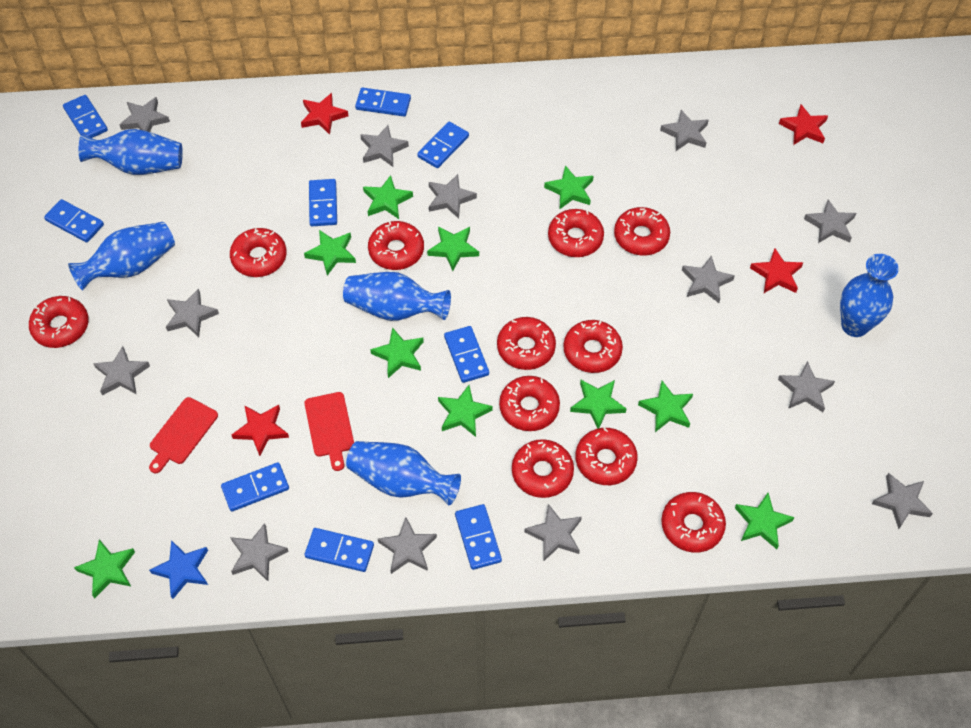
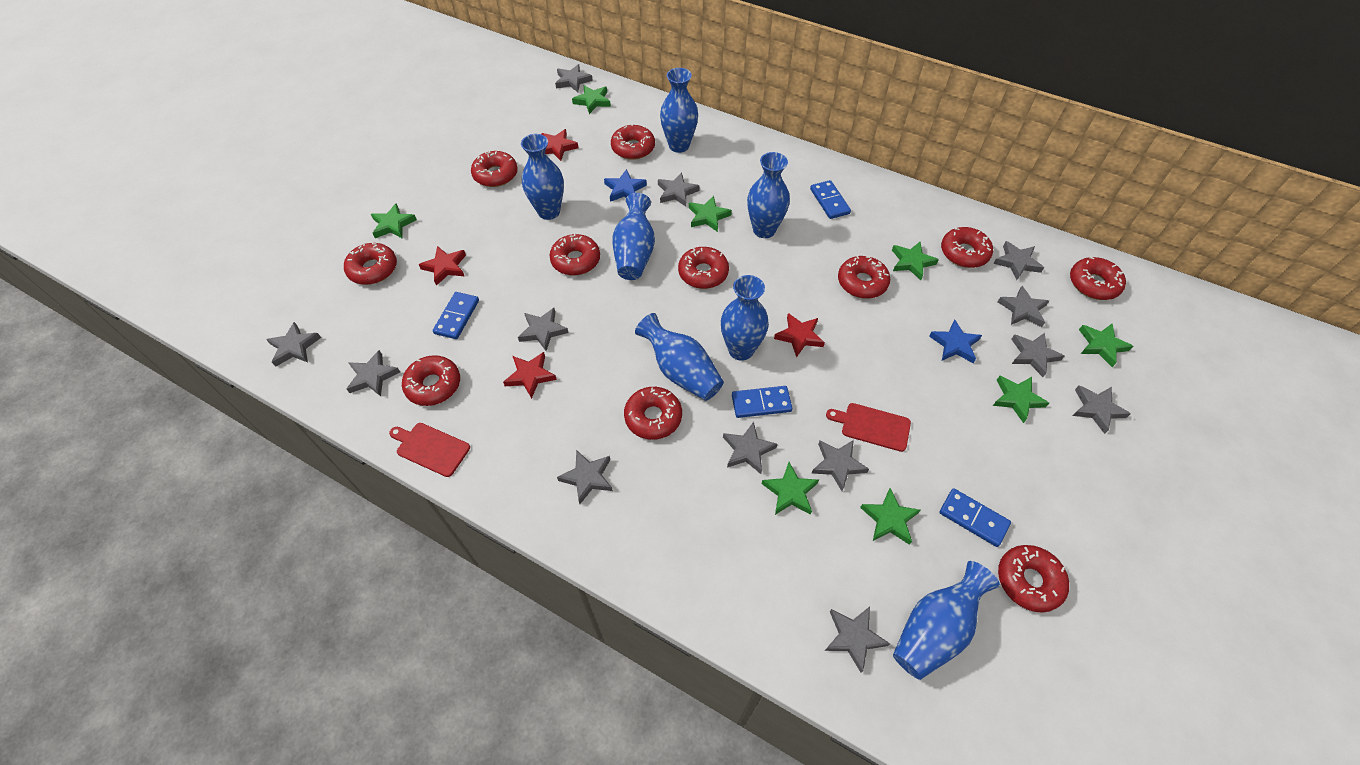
blue domino: [44,199,104,242] [63,95,108,138] [221,462,289,512] [305,528,374,572] [309,179,337,226] [355,88,411,116] [417,122,469,168] [444,326,489,383] [455,504,502,570] = 9 -> [433,292,479,339] [732,386,792,418] [810,180,851,219] [939,488,1011,547] = 4
blue star: [149,540,208,599] = 1 -> [604,169,647,202] [929,319,982,363] = 2
blue vase: [68,222,175,291] [78,129,183,175] [343,272,451,321] [346,441,461,505] [840,254,899,337] = 5 -> [521,134,564,220] [613,193,655,280] [635,313,724,401] [660,68,698,153] [721,275,769,361] [747,152,790,238] [893,561,1000,680] = 7
green star: [74,539,135,598] [304,230,356,276] [363,175,413,219] [370,327,424,378] [427,226,479,271] [438,385,493,437] [544,165,594,209] [570,380,626,428] [638,381,693,432] [735,493,794,549] = 10 -> [371,203,417,239] [572,85,611,114] [689,196,732,232] [762,462,819,515] [860,488,920,545] [892,242,939,280] [993,376,1049,423] [1079,324,1133,367] = 8

